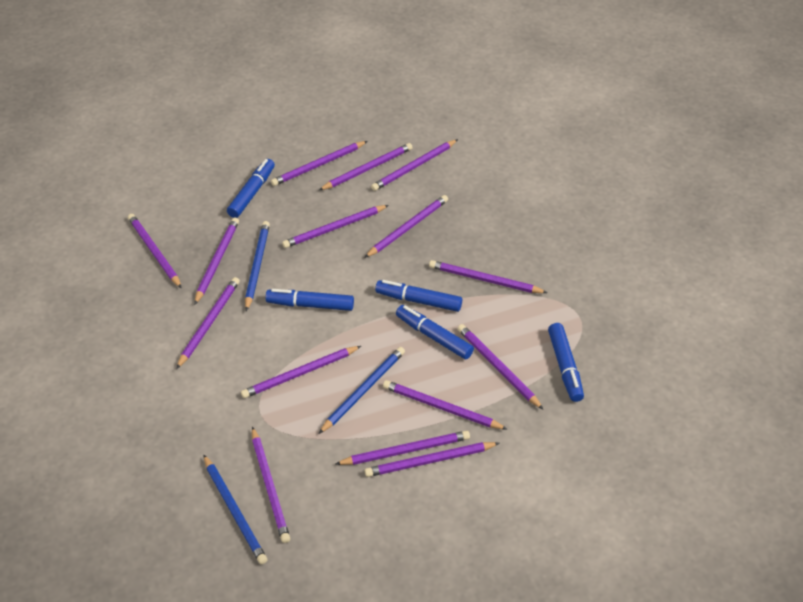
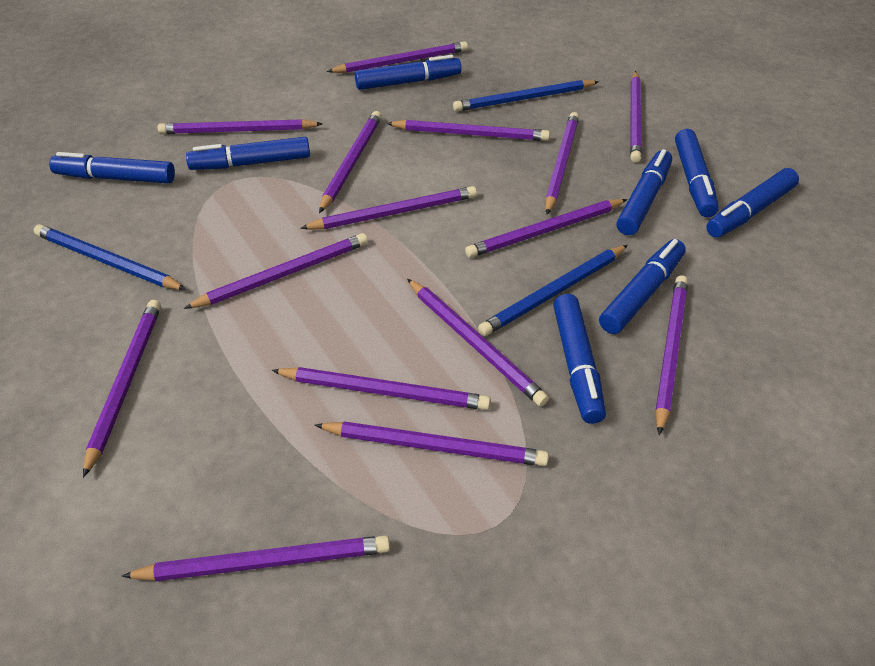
blue marker: [227,159,275,218] [265,289,354,311] [375,280,462,312] [396,305,474,359] [548,323,584,402] = 5 -> [49,152,175,183] [186,137,310,170] [355,55,461,90] [553,294,606,424] [599,239,686,334] [616,149,672,235] [675,129,719,217] [706,168,799,238] = 8

